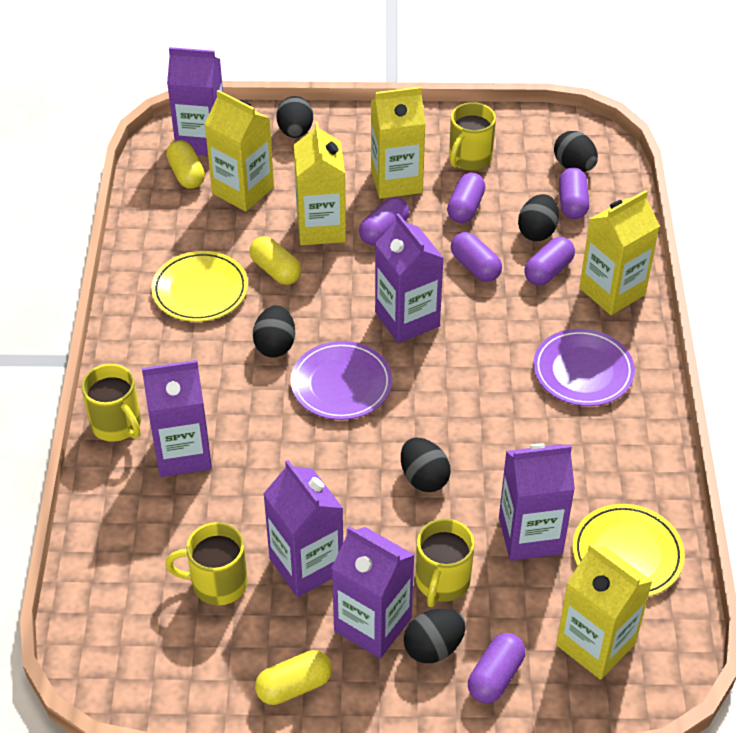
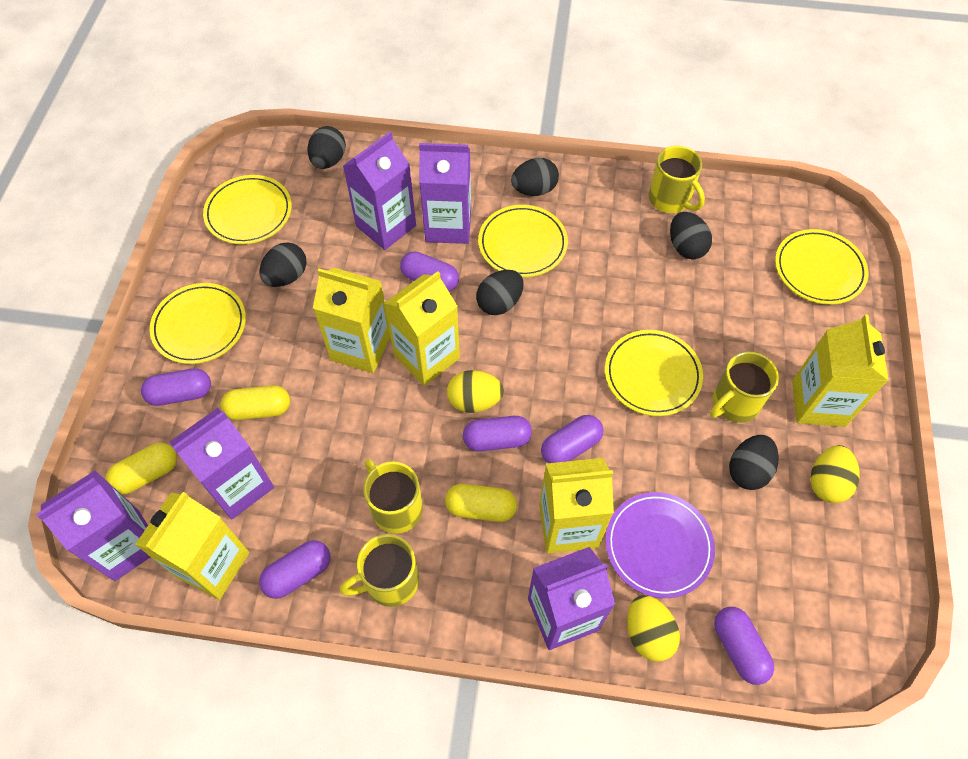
purple carton: [142,360,212,477] [167,47,223,156] [263,460,343,597] [332,526,414,658] [375,213,443,343] [499,443,575,561] = 6 -> [36,470,150,581] [169,408,274,520] [343,132,416,250] [419,143,471,244] [528,547,615,650] = 5
purple plate: [290,341,392,420] [533,329,635,406] = 2 -> [606,492,715,598] = 1
yellow egg: none = 0 -> [447,370,504,413] [627,595,680,662] [811,445,860,503] = 3
yellow plate: [151,251,248,322] [572,504,685,597] = 2 -> [150,283,246,364] [203,175,292,245] [478,205,568,277] [605,330,703,416] [775,229,868,305] = 5

